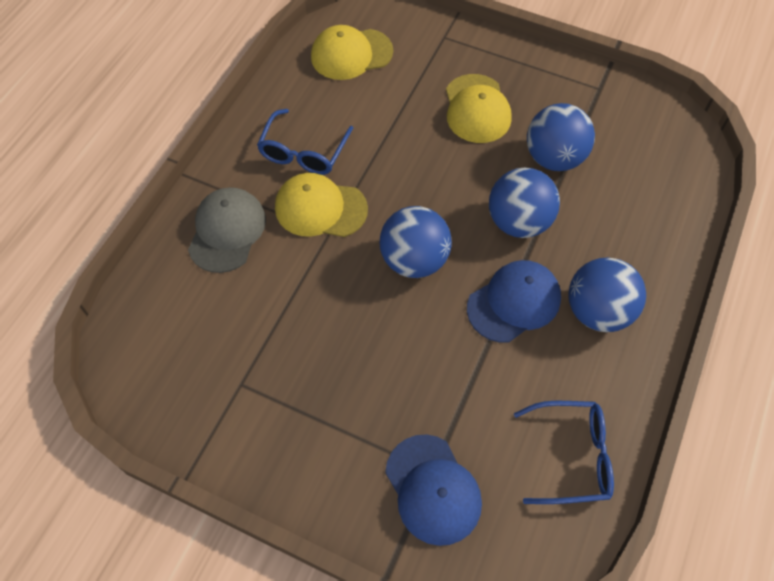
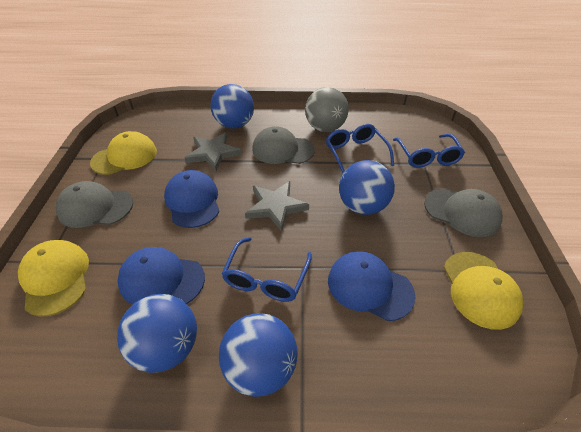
blue cap: [385,435,482,546] [467,260,561,343] = 2 -> [117,247,205,304] [164,170,220,228] [328,251,415,321] = 3
blue glasses: [257,109,353,175] [514,401,614,504] = 2 -> [222,237,312,302] [326,124,394,173] [393,134,465,168] = 3
grey ball: none = 0 -> [305,87,349,132] = 1
grey cap: [188,187,266,273] = 1 -> [56,181,133,228] [252,126,315,164] [424,189,503,237] = 3
grey star: none = 0 -> [185,132,242,171] [245,181,309,232] = 2

